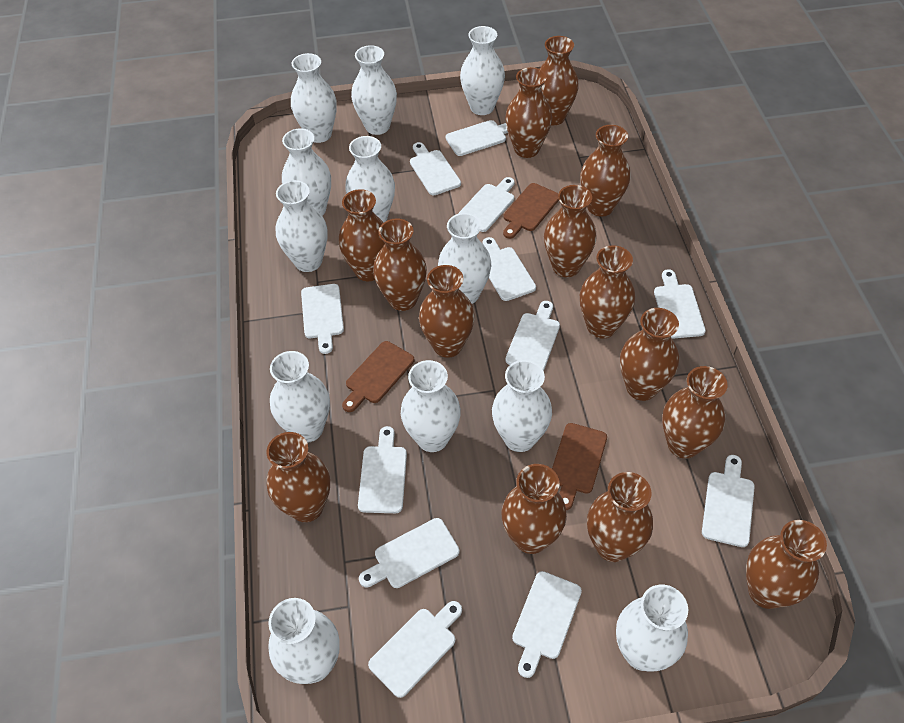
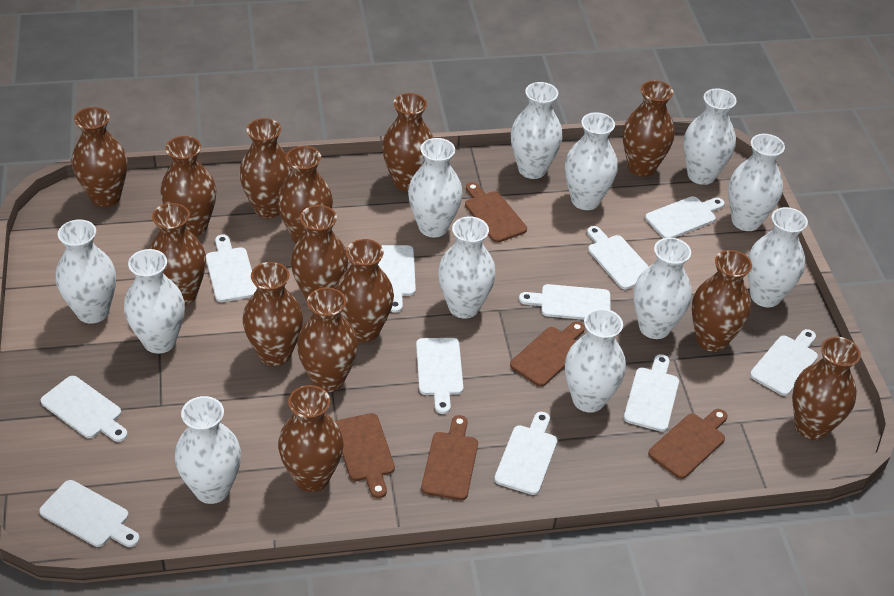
brown cutting board: [342,341,414,412] [503,183,559,239] [552,423,607,510] = 3 -> [336,413,395,498] [421,415,478,500] [465,182,527,243] [510,321,585,387] [648,409,727,479] = 5
white cutting board: [301,284,344,354] [358,426,407,513] [359,518,459,588] [368,601,462,698] [410,142,461,195] [446,120,508,156] [458,177,515,232] [483,237,536,301] [505,301,560,371] [512,571,582,678] [654,269,706,339] [702,455,755,547] = 12 -> [39,480,140,547] [41,376,128,442] [206,235,257,302] [378,245,416,313] [416,338,463,414] [494,412,557,495] [519,284,610,320] [587,226,649,289] [624,354,679,432] [645,196,725,238] [750,329,818,396] = 11

